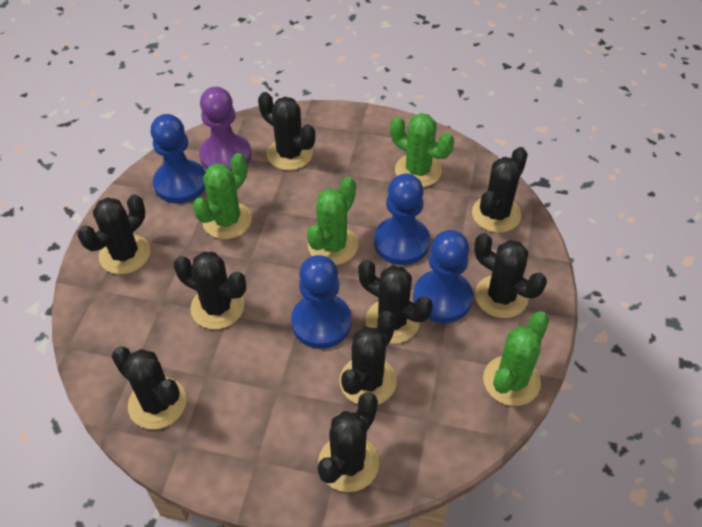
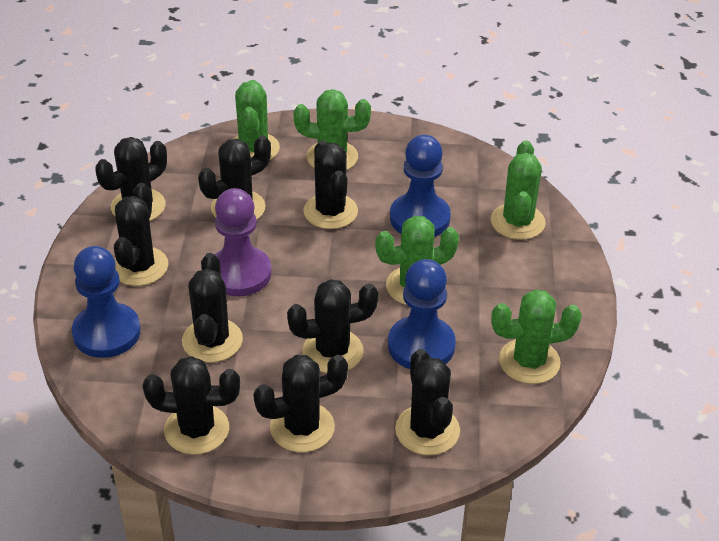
blue pawn: [150,114,205,204] [291,255,352,349] [374,174,430,265] [413,230,473,323] = 4 -> [72,246,141,358] [388,259,456,369] [390,135,451,237] = 3
green cactus: [193,153,252,239] [307,177,358,265] [391,113,454,187] [483,312,549,406] = 4 -> [233,80,280,160] [293,89,371,170] [375,216,459,305] [491,140,546,240] [491,289,582,384] = 5

